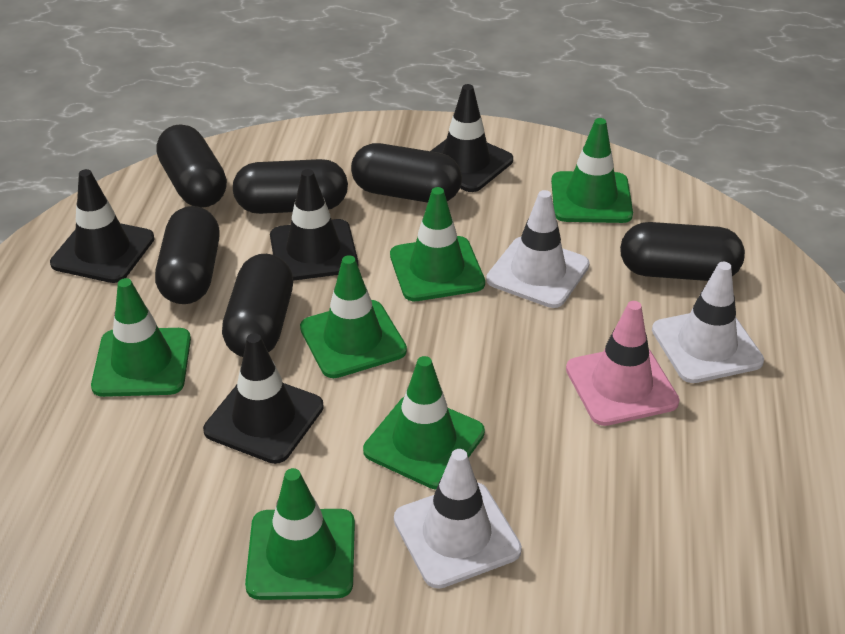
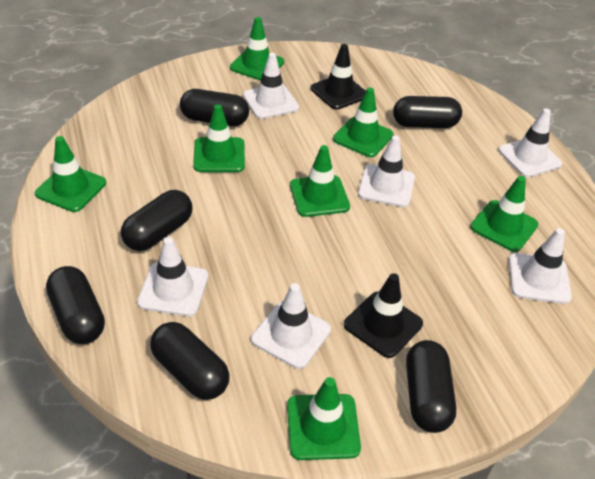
black traffic cone: [50,169,154,283] [203,333,324,464] [270,169,358,281] [431,84,513,192] = 4 -> [311,44,366,110] [344,273,423,358] = 2
green traffic cone: [91,278,191,397] [245,468,355,600] [300,255,407,378] [363,356,485,490] [390,187,485,301] [551,118,633,223] = 6 -> [35,136,106,212] [193,104,245,172] [230,17,284,81] [287,377,361,460] [290,145,350,217] [333,88,393,157] [470,176,538,252] = 7
pink traffic cone: [566,301,680,426] = 1 -> none = 0
white traffic cone: [394,449,522,589] [486,190,590,308] [652,262,764,383] = 3 -> [137,237,208,316] [243,53,299,119] [251,283,331,369] [358,136,415,207] [498,108,562,177] [509,228,572,304] = 6

